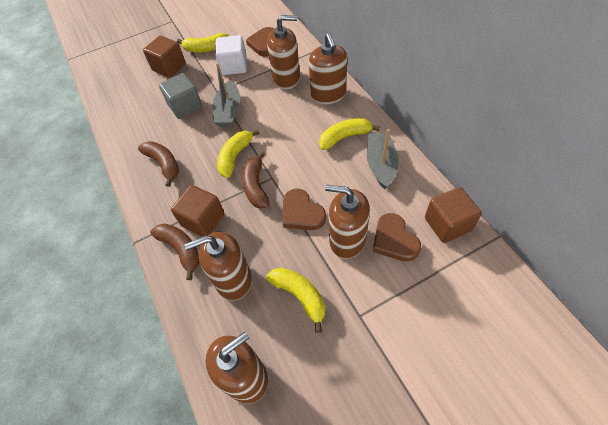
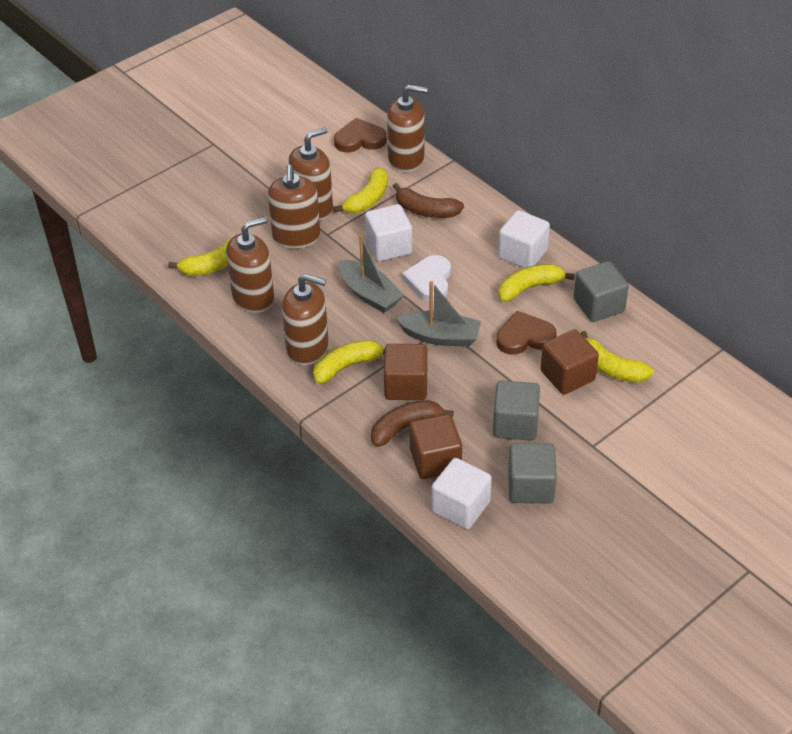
brown banana: [138,141,179,187] [150,223,200,280] [242,151,270,209] = 3 -> [371,400,454,447] [393,183,464,218] = 2
brown heart: [246,27,274,57] [283,189,326,230] [373,213,421,261] = 3 -> [334,118,387,152] [496,311,557,355] = 2
grey cube: [159,73,202,119] = 1 -> [493,380,540,441] [508,443,557,504] [574,261,629,322] = 3
white cube: [215,35,247,75] = 1 -> [365,204,412,261] [432,458,492,529] [498,210,550,268] = 3
white heart: none = 0 -> [402,255,451,302] = 1
yellow banana: [177,33,229,53] [217,129,260,178] [266,268,325,333] [319,118,380,150] = 4 -> [168,238,231,276] [313,340,385,384] [333,167,388,213] [498,264,575,302] [580,331,654,383] = 5

